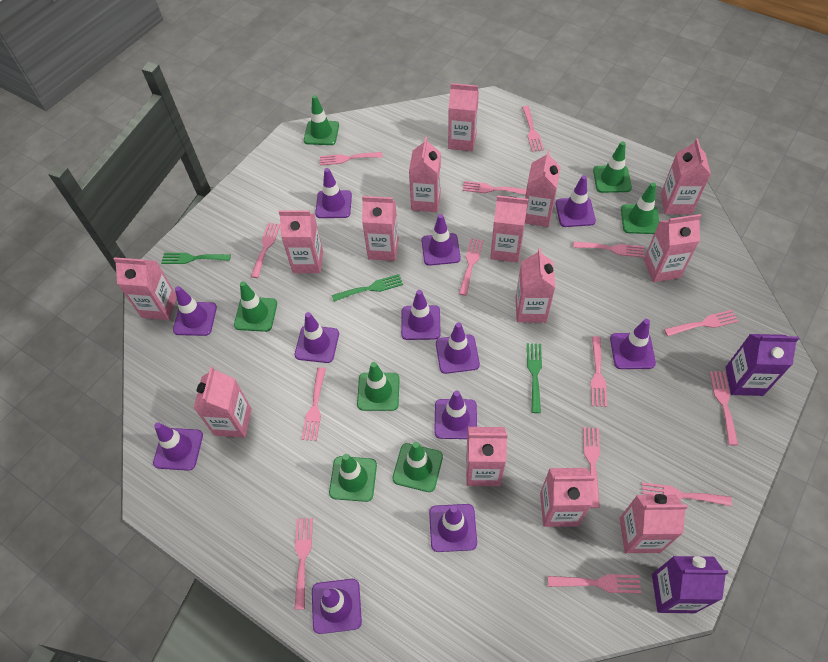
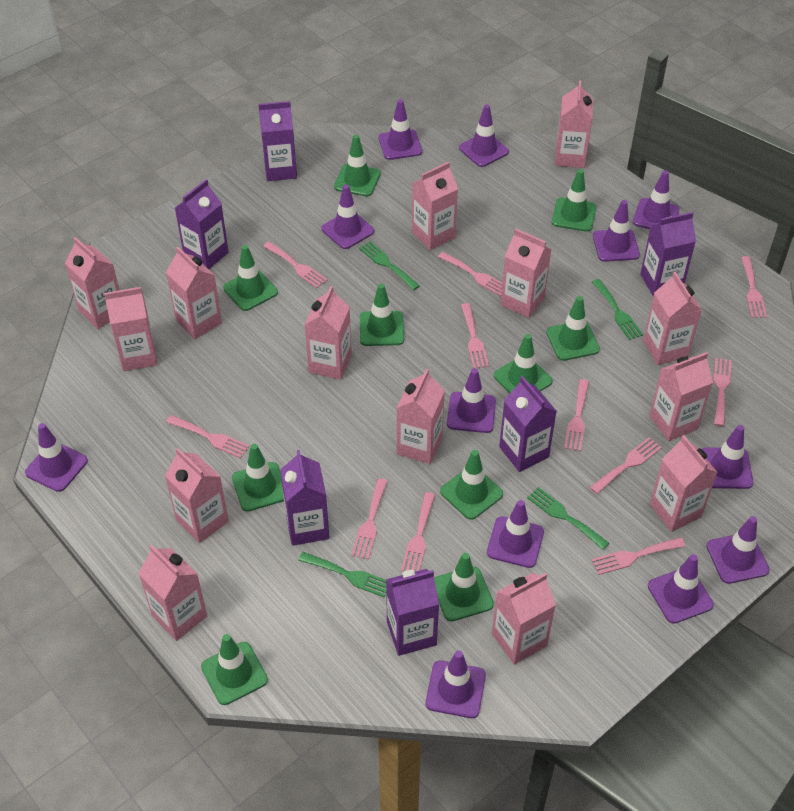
green fork: [161,253,231,264] [332,274,403,302] [527,343,542,413] = 3 -> [298,552,386,598] [359,241,420,290] [527,487,609,550] [592,279,643,340] = 4
green traffic cone: [234,281,277,332] [304,95,339,145] [329,454,377,502] [357,362,400,411] [392,442,443,492] [593,141,632,193] [621,183,659,234] = 7 -> [201,634,268,705] [223,245,278,311] [232,444,284,512] [334,135,381,197] [360,284,404,346] [434,553,494,621] [440,450,503,520] [494,334,552,393] [546,296,600,361] [552,169,596,232] = 10
pink fork: [251,223,280,278] [294,518,313,610] [302,367,326,441] [320,152,383,166] [459,238,484,296] [463,181,527,195] [522,106,544,152] [548,574,641,593] [573,241,644,257] [583,427,600,508] [591,336,607,407] [642,482,732,506] [664,310,738,336] [710,371,738,445] = 14 -> [166,415,249,458] [263,242,327,288] [351,478,388,560] [401,492,435,572] [438,252,502,296] [461,303,489,369] [564,379,589,451] [590,437,662,494] [591,537,685,575] [713,358,732,426] [741,256,767,318] = 11
purple carton: [652,556,728,613] [725,334,799,396] = 2 -> [175,179,229,269] [258,101,297,181] [280,450,329,546] [386,569,439,656] [499,376,557,472] [640,212,696,297] = 6

